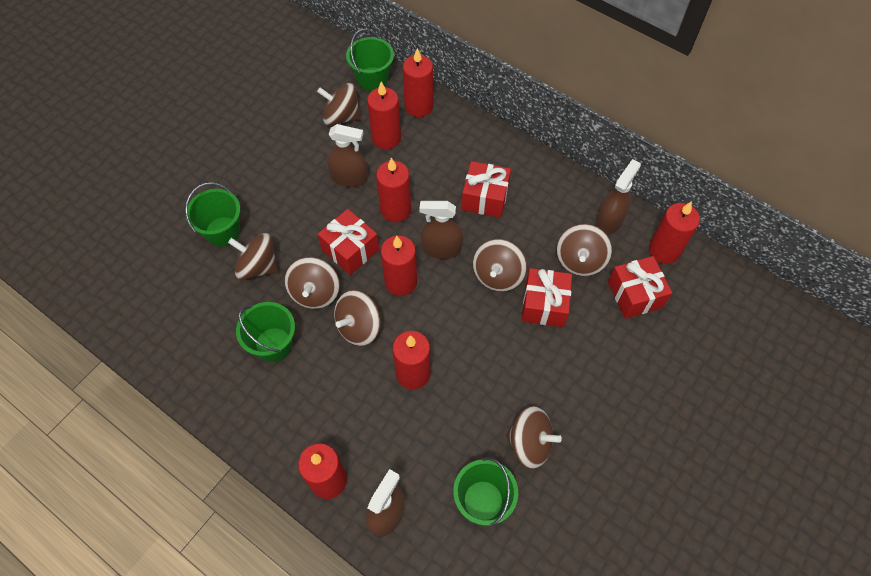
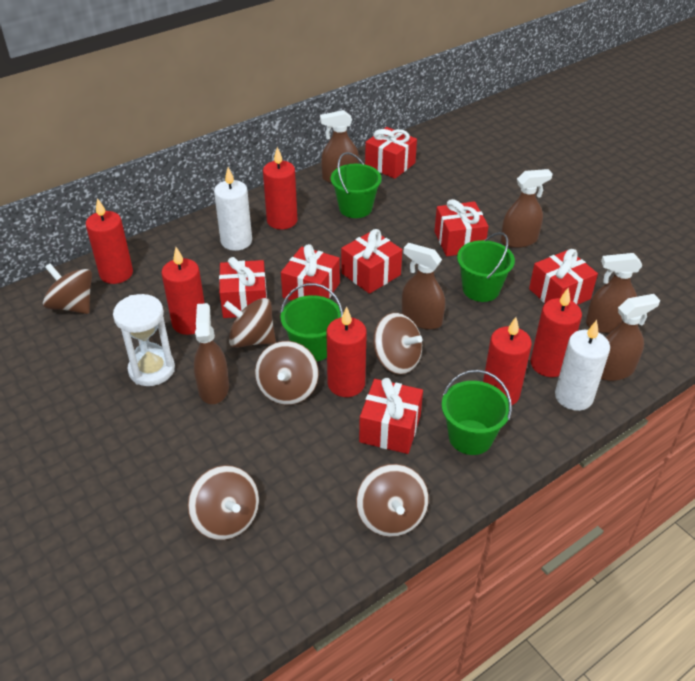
brown spinning top: [228,233,278,280] [284,257,340,309] [317,83,361,126] [334,290,381,346] [473,239,527,292] [506,406,562,469] [557,224,612,276] = 7 -> [43,263,92,314] [188,465,259,540] [224,298,276,348] [255,341,319,405] [356,464,429,537] [373,313,422,374] = 6
brown spray bottle: [327,124,368,187] [366,469,405,537] [419,201,463,259] [596,159,641,235] = 4 -> [194,303,229,404] [320,110,359,183] [402,243,445,330] [501,169,553,248] [586,253,642,333] [601,294,660,381] = 6
red candle: [298,443,347,499] [367,82,401,149] [376,158,411,222] [381,235,417,296] [393,331,430,389] [403,48,433,117] [649,201,700,264] = 7 -> [86,198,133,284] [161,247,205,335] [263,147,297,230] [326,307,367,397] [483,317,532,405] [531,288,582,377] = 6
red gift: [318,209,379,275] [462,161,511,218] [522,268,572,327] [608,256,672,319] = 4 -> [219,257,267,318] [281,244,340,301] [341,229,402,294] [359,378,423,454] [365,127,417,179] [434,199,489,256] [529,249,598,305] = 7
white candle: none = 0 -> [214,167,252,251] [555,320,610,411] = 2
white hourglass: none = 0 -> [113,294,175,386] = 1

